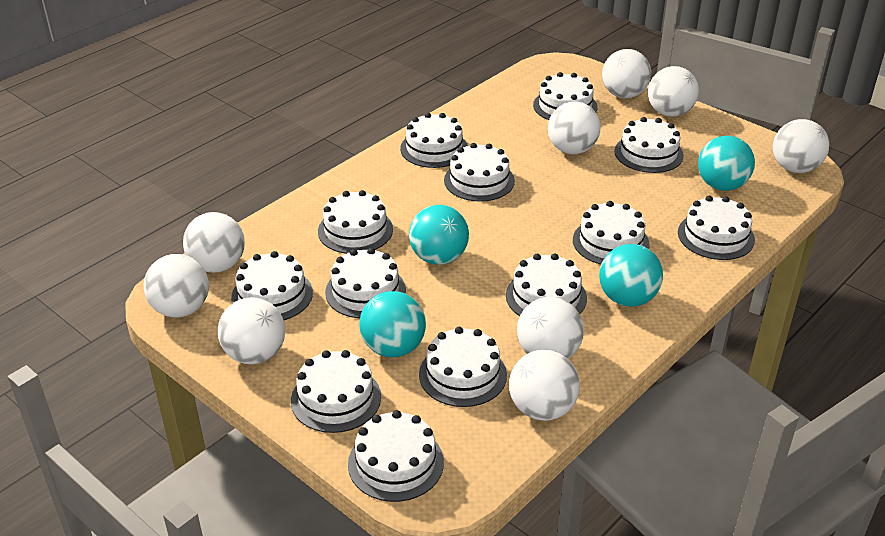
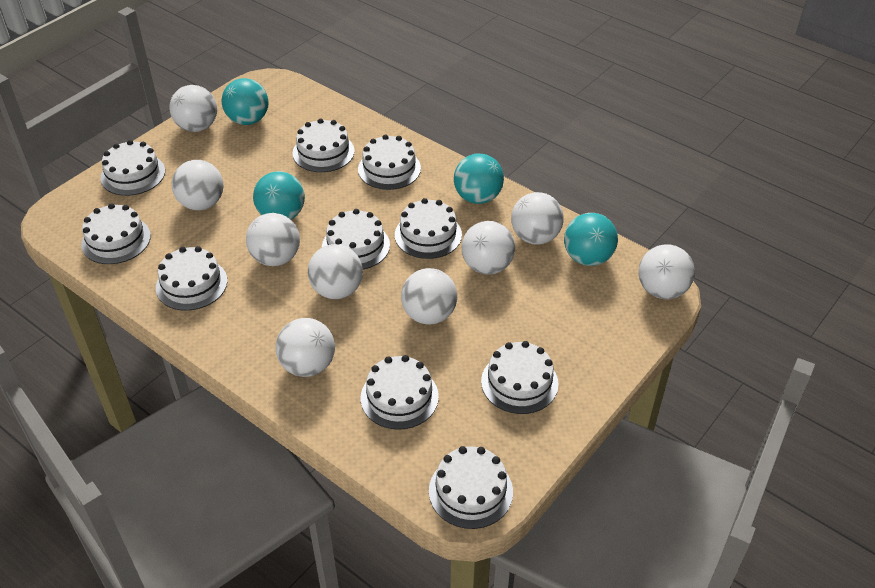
white cake: [231,251,313,320] [291,350,381,433] [318,190,393,254] [325,248,406,318] [348,410,444,502] [400,113,468,168] [419,327,507,407] [444,143,515,202] [506,253,587,316] [533,72,597,120] [573,201,649,265] [614,117,684,173] [678,196,755,260] = 13 -> [81,203,151,264] [100,140,165,196] [156,246,227,311] [292,118,355,172] [322,209,390,270] [358,135,421,190] [361,355,439,430] [395,198,462,259] [429,446,513,529] [481,341,559,414] = 10

